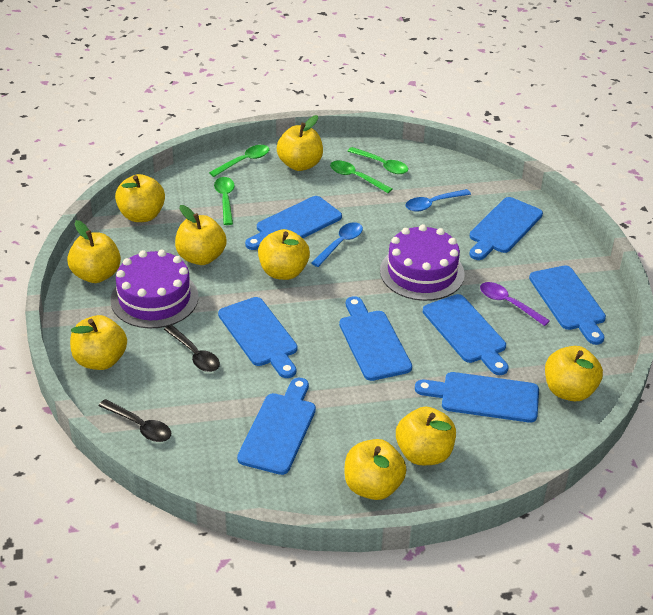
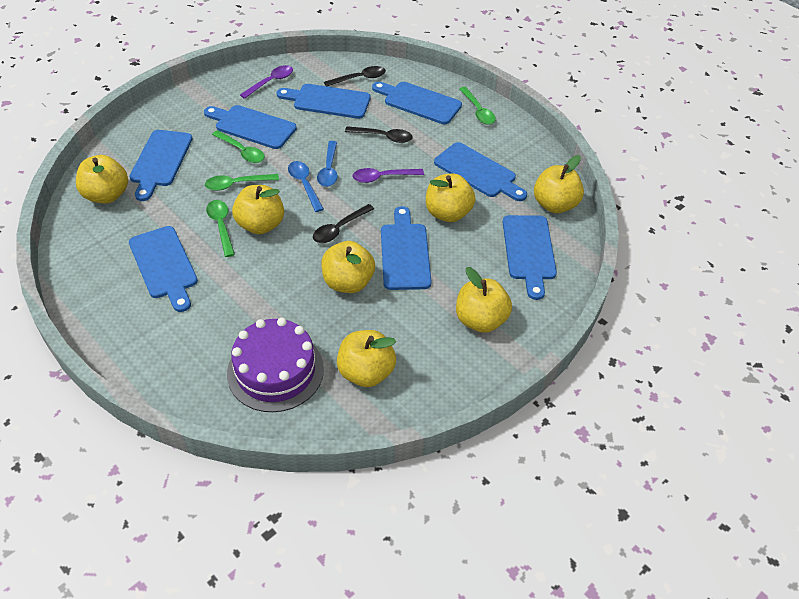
black spoon: [98,399,171,442] [164,325,220,372] = 2 -> [313,204,374,243] [324,66,386,87] [345,126,413,143] = 3
purple cake: [111,250,198,328] [380,224,465,301] = 2 -> [227,318,324,412] = 1
purple spoon: [480,282,550,326] = 1 -> [240,65,293,99] [353,168,424,183] = 2
yellow apple: [67,220,121,283] [70,315,127,370] [115,174,165,222] [175,205,227,265] [258,229,310,280] [277,115,323,171] [345,439,407,500] [396,407,456,465] [545,346,603,401] = 9 -> [76,155,128,204] [232,185,284,234] [321,241,375,293] [337,330,396,387] [426,174,475,222] [456,267,512,333] [534,155,584,213] = 7

